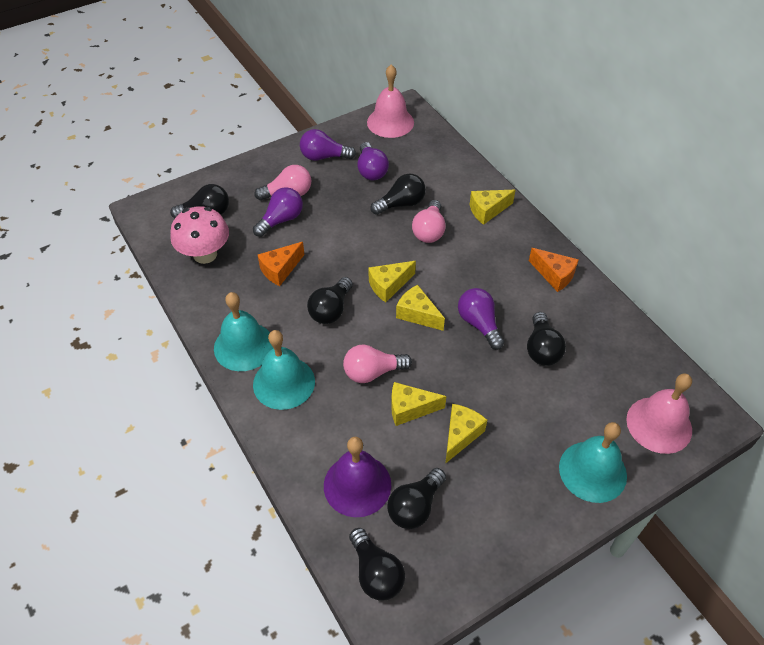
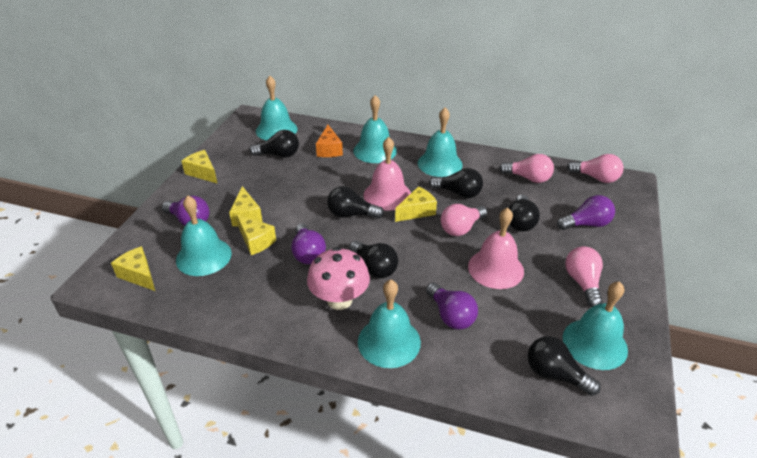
orange cheese: [258,242,304,286] [529,248,579,292] = 2 -> [316,125,343,157] = 1
pink light bulb: [254,165,311,200] [343,344,412,383] [412,200,446,243] = 3 -> [441,204,487,236] [499,154,554,183] [565,246,603,307] [567,154,623,183] = 4
purple bell: [324,437,391,517] = 1 -> none = 0
turquoise bell: [214,292,273,371] [253,330,315,410] [559,422,627,503] = 3 -> [176,195,232,276] [256,76,298,141] [353,95,397,163] [358,280,421,368] [418,108,463,177] [563,281,628,370] = 6

